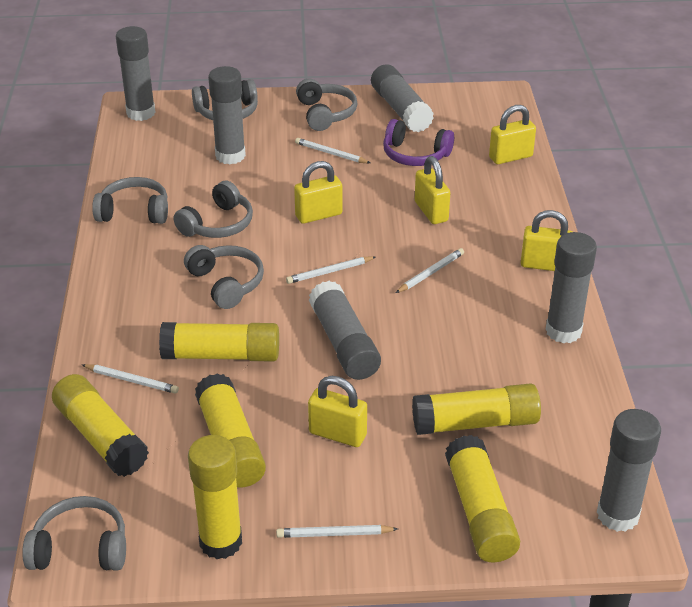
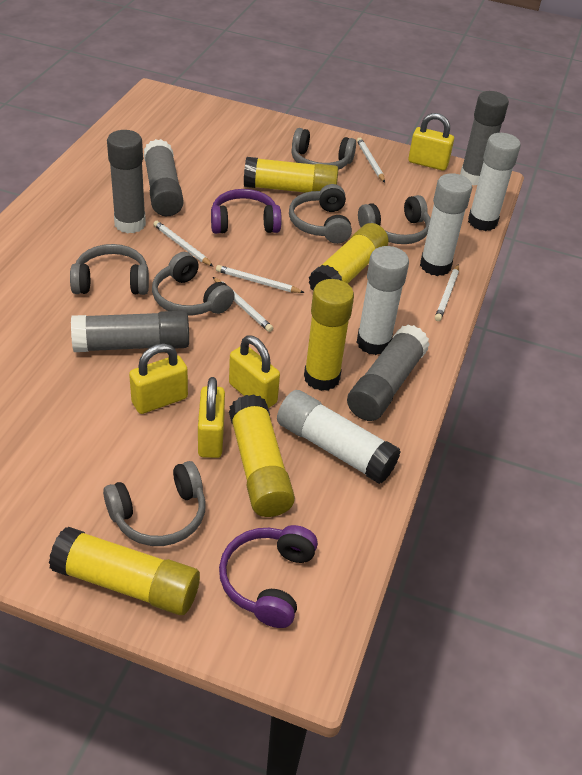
grey glue stick: [116,26,155,121] [208,66,246,164] [309,281,381,380] [371,64,434,132] [546,232,597,343] [597,409,661,532] = 6 -> [71,311,189,352] [107,130,146,234] [144,139,184,216] [347,325,430,421] [460,91,509,185] = 5
purple headphones: [383,119,454,166] = 1 -> [211,189,282,234] [219,525,318,628] = 2
white glue stick: none = 0 -> [277,390,401,484] [357,246,409,355] [420,173,472,276] [468,133,521,231] = 4
yellow glue stick: [52,374,149,477] [159,322,279,362] [188,435,242,559] [195,373,266,488] [412,383,541,435] [445,435,520,562] = 6 -> [49,527,200,615] [229,394,295,517] [244,157,338,193] [304,279,354,391] [308,223,389,290] = 5
yellow padlock: [294,161,342,224] [308,376,367,447] [415,156,450,224] [489,105,536,164] [521,210,572,271] = 5 -> [129,344,188,414] [198,377,225,458] [229,335,280,408] [408,113,454,171] = 4

